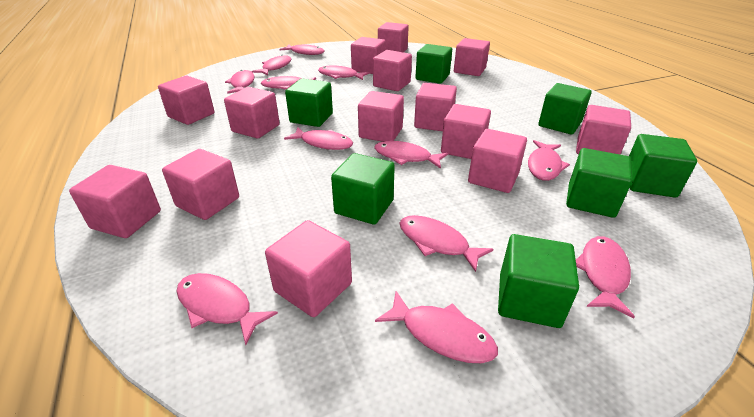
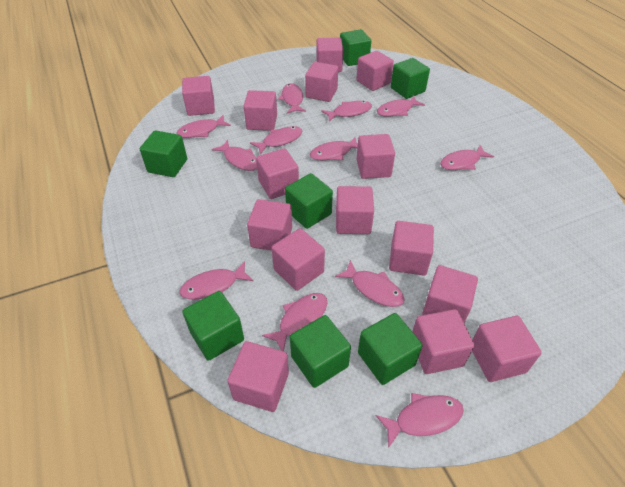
pink cube: [69,165,161,238] [158,76,214,125] [162,149,239,220] [224,87,280,139] [265,220,352,317] [351,37,386,74] [358,91,404,142] [373,50,412,91] [378,22,409,53] [414,83,457,131] [441,104,491,159] [454,38,490,76] [468,129,527,193] [576,105,631,155] = 14 -> [182,76,215,116] [227,341,289,412] [243,90,277,131] [247,199,292,251] [256,148,299,199] [272,228,325,291] [305,62,338,102] [316,37,343,72] [336,186,374,234] [356,51,394,91] [356,134,395,179] [389,221,434,276] [412,309,474,374] [422,265,478,323] [472,316,542,382] = 15

